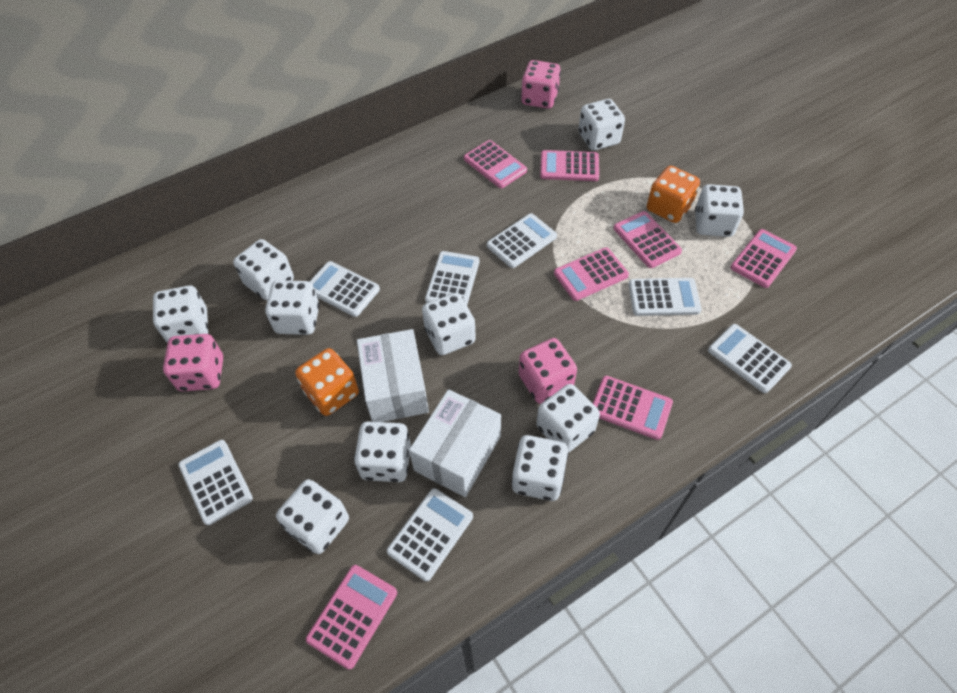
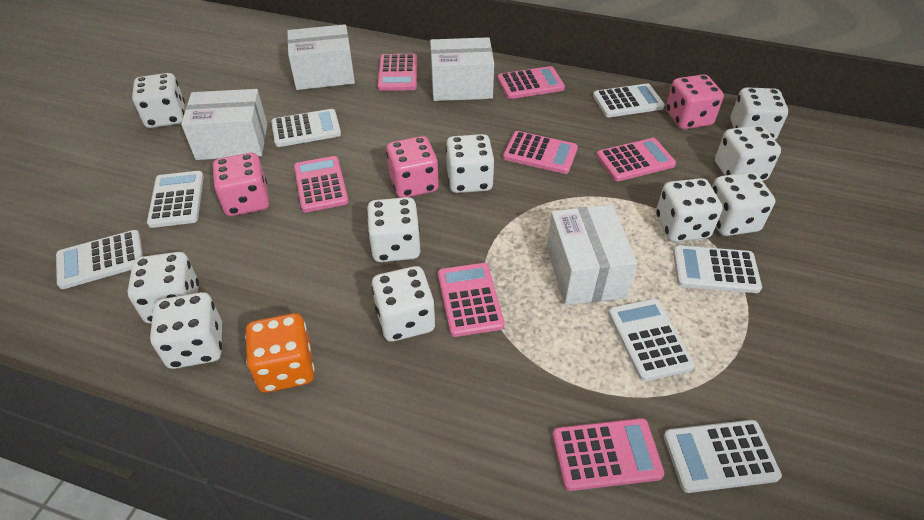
orange dice: [295,348,359,416] [647,166,700,223] = 2 -> [245,313,315,393] = 1
white box: [357,329,429,422] [409,389,501,497] = 2 -> [181,89,267,160] [287,24,355,90] [430,37,494,101] [546,205,637,305] = 4

